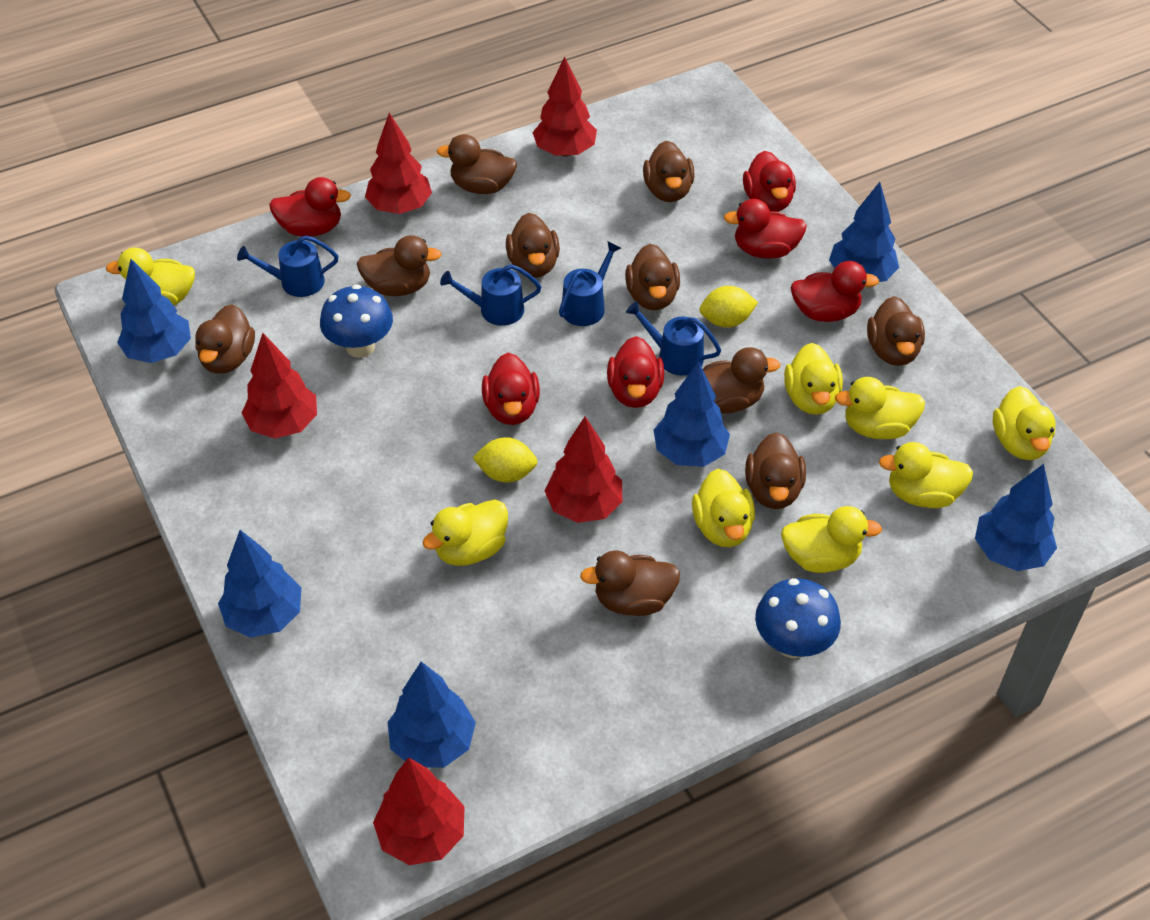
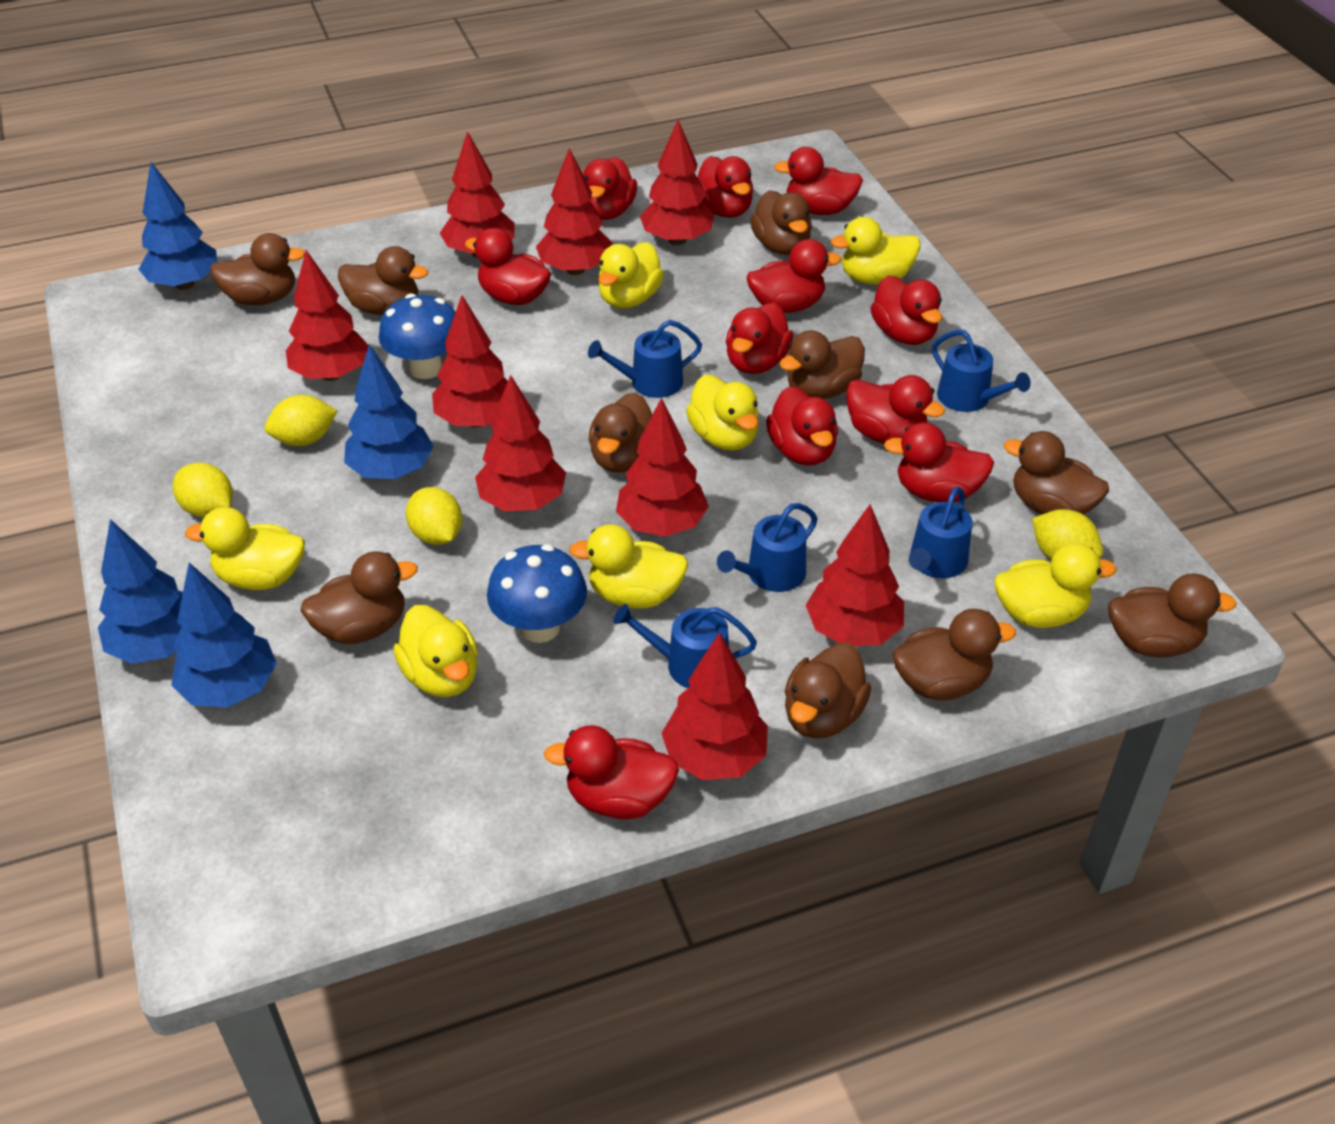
blue tree: [117,259,191,363] [218,530,301,638] [387,662,476,768] [653,361,730,467] [829,182,899,282] [975,464,1057,571] = 6 -> [98,519,183,664] [138,162,217,290] [171,563,277,707] [344,344,434,479] = 4
blue watering can: [237,236,338,297] [440,264,541,326] [559,241,621,326] [626,301,721,376] = 4 -> [588,320,702,398] [613,604,757,688] [717,503,817,592] [909,487,972,578] [932,330,1031,412] = 5
red duck: [269,177,351,237] [482,353,540,425] [607,336,664,408] [724,199,807,259] [743,151,796,212] [791,261,879,322] = 6 -> [465,228,551,305] [544,725,679,819] [584,157,637,220] [698,156,753,218] [726,303,794,374] [747,239,841,313] [766,386,838,466] [774,147,863,215] [846,375,945,444] [871,276,943,345] [884,422,994,502] = 11
red tree: [242,333,317,439] [365,113,432,214] [373,757,465,865] [532,56,597,157] [545,416,622,523] = 5 -> [286,250,369,381] [432,295,508,428] [439,131,515,258] [475,375,566,511] [536,148,612,275] [616,398,709,537] [640,120,714,245] [661,632,768,780] [806,504,904,646] = 9
yellow duck: [106,248,195,305] [422,500,508,566] [692,469,755,547] [781,506,882,573] [784,343,843,415] [835,377,925,439] [879,442,973,508] [993,386,1056,460] = 8 -> [185,507,305,590] [393,605,478,697] [569,524,688,608] [598,242,664,308] [686,374,759,451] [831,217,920,285] [995,543,1117,628] = 7
yellow lemon: [472,437,538,483] [699,286,758,328] = 2 -> [173,463,233,517] [265,395,338,446] [406,487,462,545] [1032,509,1103,560] = 4

